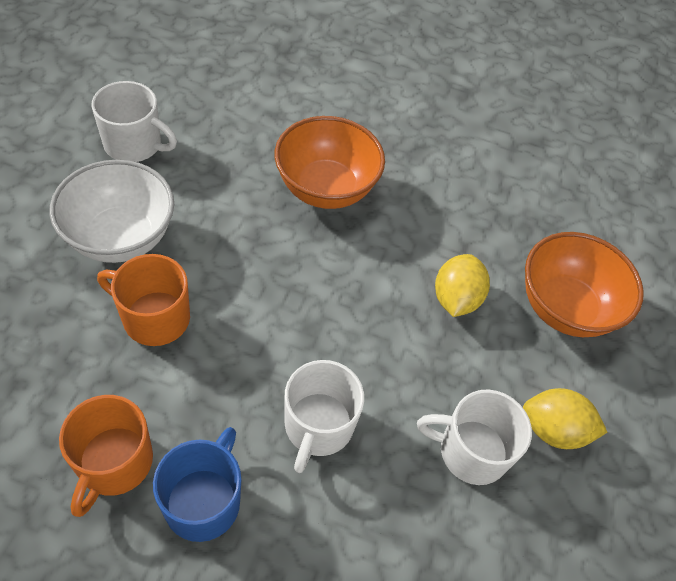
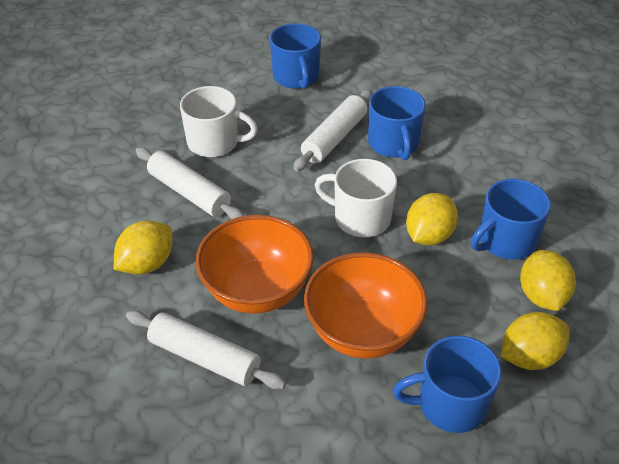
blue mug: [153,427,241,542] = 1 -> [270,23,321,89] [368,86,426,160] [393,336,502,433] [471,179,551,260] = 4
orange mug: [59,395,153,517] [97,254,190,346] = 2 -> none = 0
white bowl: [50,160,174,263] = 1 -> none = 0
white mug: [92,81,177,162] [284,360,364,473] [417,389,532,485] = 3 -> [180,86,258,157] [315,159,397,237] = 2
white rolling pin: none = 0 -> [126,310,286,389] [136,147,244,219] [293,89,373,171] = 3
yellow lemon: [435,254,490,317] [523,388,607,449] = 2 -> [114,220,172,274] [406,193,458,245] [501,312,569,370] [520,250,576,311] = 4

